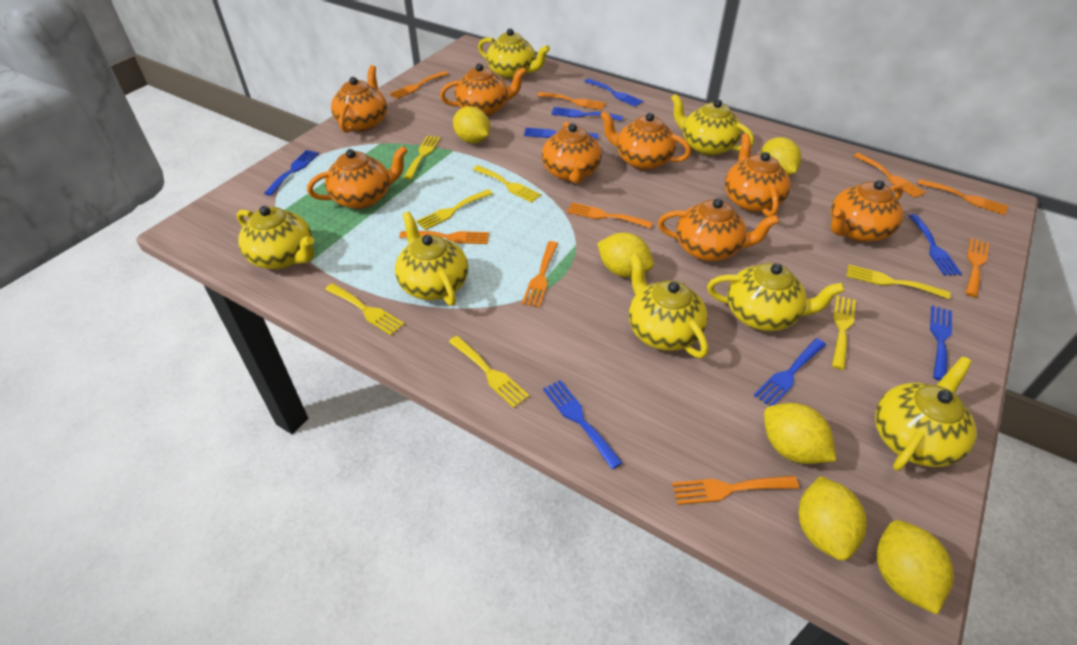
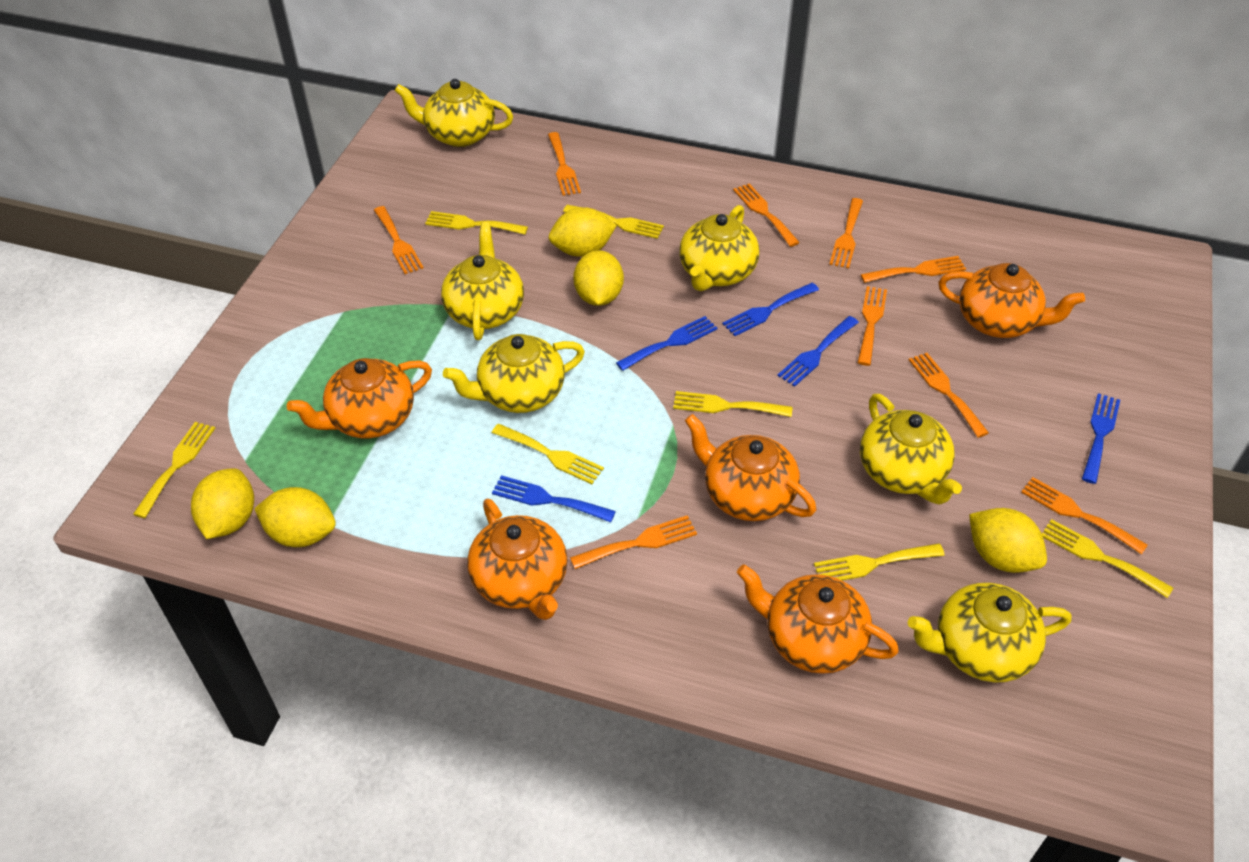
blue fork: [264,150,319,196] [524,128,598,139] [543,380,623,469] [551,107,623,121] [584,78,643,107] [754,338,826,406] [908,214,962,275] [930,306,952,381] = 8 -> [492,475,616,522] [616,316,718,371] [722,283,819,336] [777,316,859,387] [1082,393,1120,484] = 5
orange teapot: [307,146,408,209] [331,65,387,133] [440,63,527,117] [542,122,602,183] [600,111,691,170] [658,198,779,261] [725,134,791,217] [831,180,903,242] = 8 -> [287,358,432,438] [467,499,568,620] [685,414,816,521] [737,564,899,674] [938,263,1085,338] = 5
yellow lemon: [453,106,490,143] [597,233,654,277] [760,137,801,176] [764,403,836,464] [799,476,867,561] [877,520,954,614] = 6 -> [191,468,254,539] [254,487,336,547] [549,207,617,257] [573,250,624,306] [969,508,1047,573] = 5
yellow teapot: [237,206,314,269] [395,212,468,306] [478,28,550,79] [629,254,708,358] [671,94,754,156] [707,263,845,331] [875,356,977,471] = 7 -> [394,79,513,147] [441,222,524,340] [443,334,585,413] [679,205,759,291] [860,394,962,505] [908,583,1071,682] = 6

